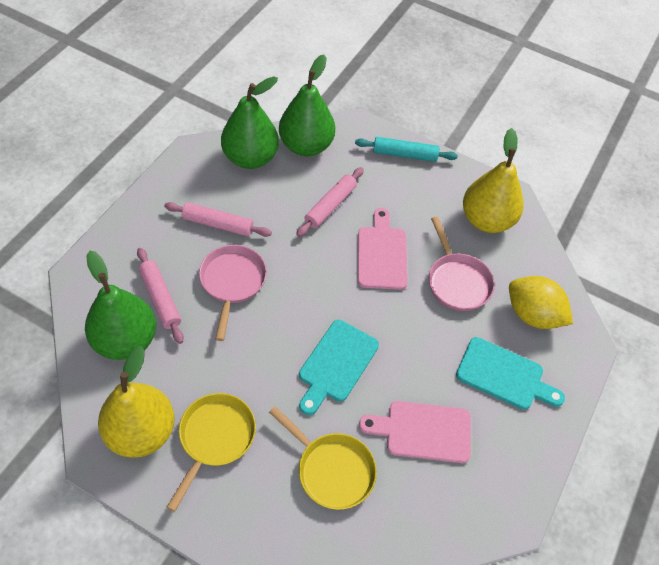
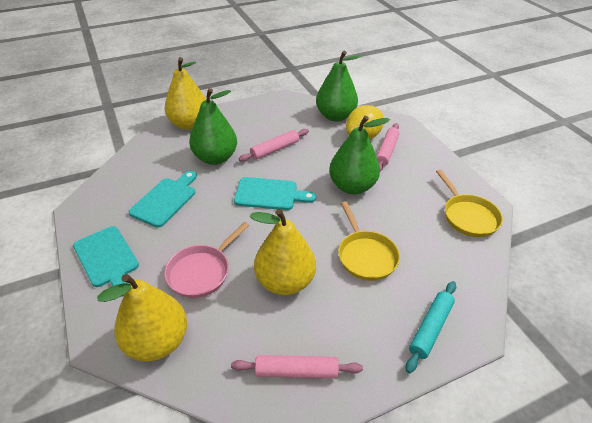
pink cutting board: [358,208,408,290] [359,401,471,463] = 2 -> none = 0
pink pan: [199,245,267,341] [429,217,495,311] = 2 -> [164,222,249,298] = 1
turquoise cutting board: [299,320,379,415] [456,337,565,410] = 2 -> [73,226,139,297] [129,171,197,228] [234,177,316,210] = 3
yellow pear: [98,346,175,458] [463,128,524,233] = 2 -> [97,274,187,361] [165,57,206,130] [249,209,316,295] = 3

